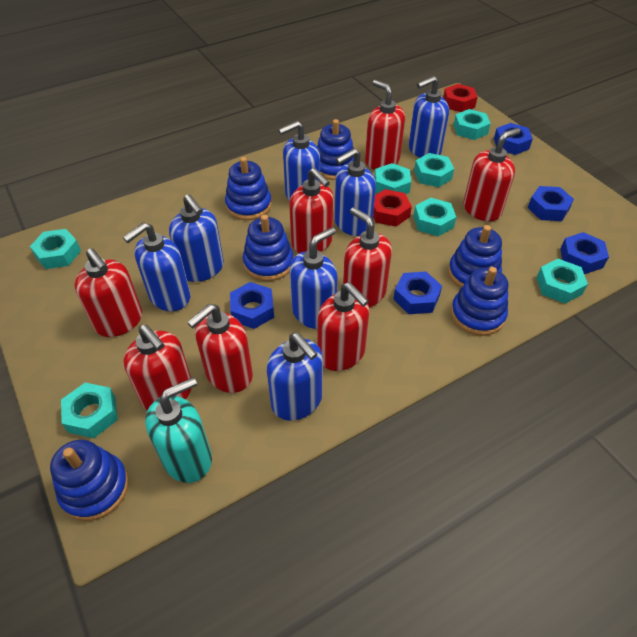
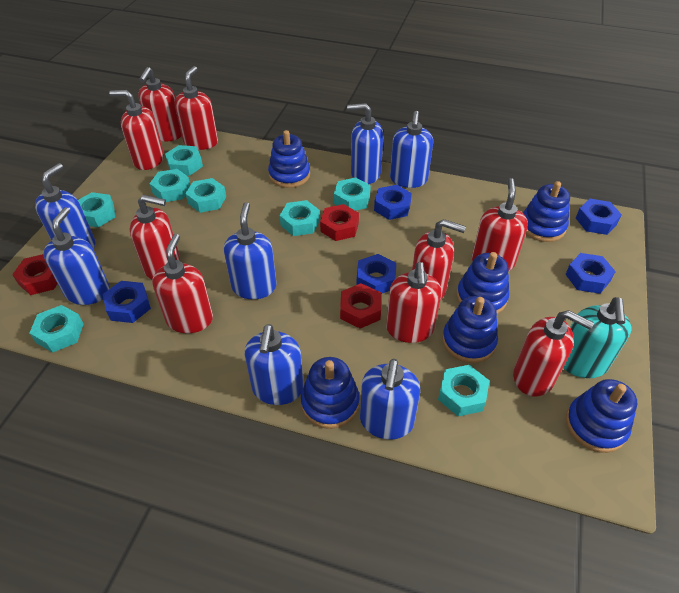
red nut: [373,189,412,227] [443,84,477,112] = 2 -> [12,254,57,295] [320,204,359,241] [340,283,381,329] = 3
red soap dispenser: [75,248,142,337] [124,324,192,410] [187,304,253,393] [289,168,334,253] [317,282,369,371] [343,207,392,308] [365,80,405,170] [463,128,520,221] = 8 -> [109,90,164,170] [130,195,180,280] [138,67,182,142] [152,234,213,333] [175,66,218,150] [386,262,441,343] [412,219,466,300] [472,178,528,271] [513,310,594,397] = 9
turquoise nut: [30,229,81,269] [61,382,118,438] [375,163,411,194] [413,198,456,236] [414,153,454,187] [454,109,491,140] [536,259,588,304] = 7 -> [30,305,84,352] [78,192,115,227] [150,169,190,202] [165,145,203,176] [185,178,226,213] [280,200,320,236] [334,177,371,211] [438,365,490,416] = 8

